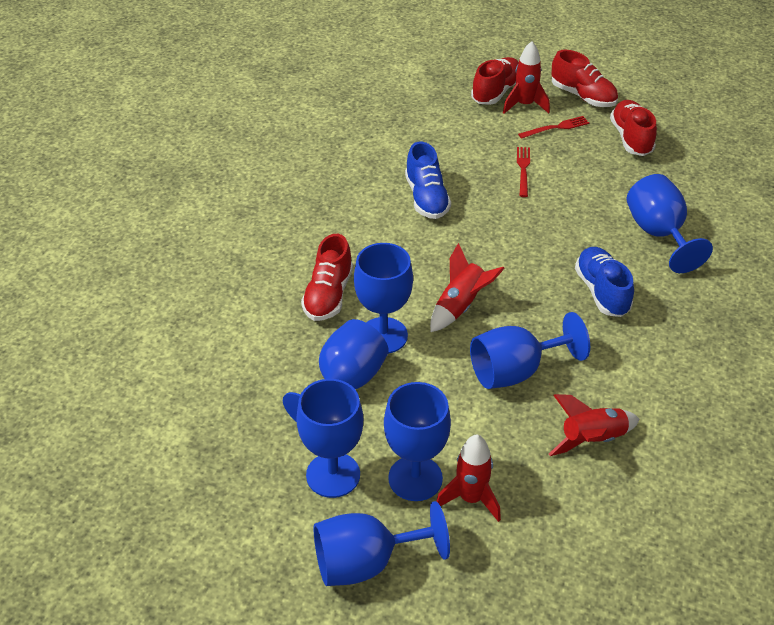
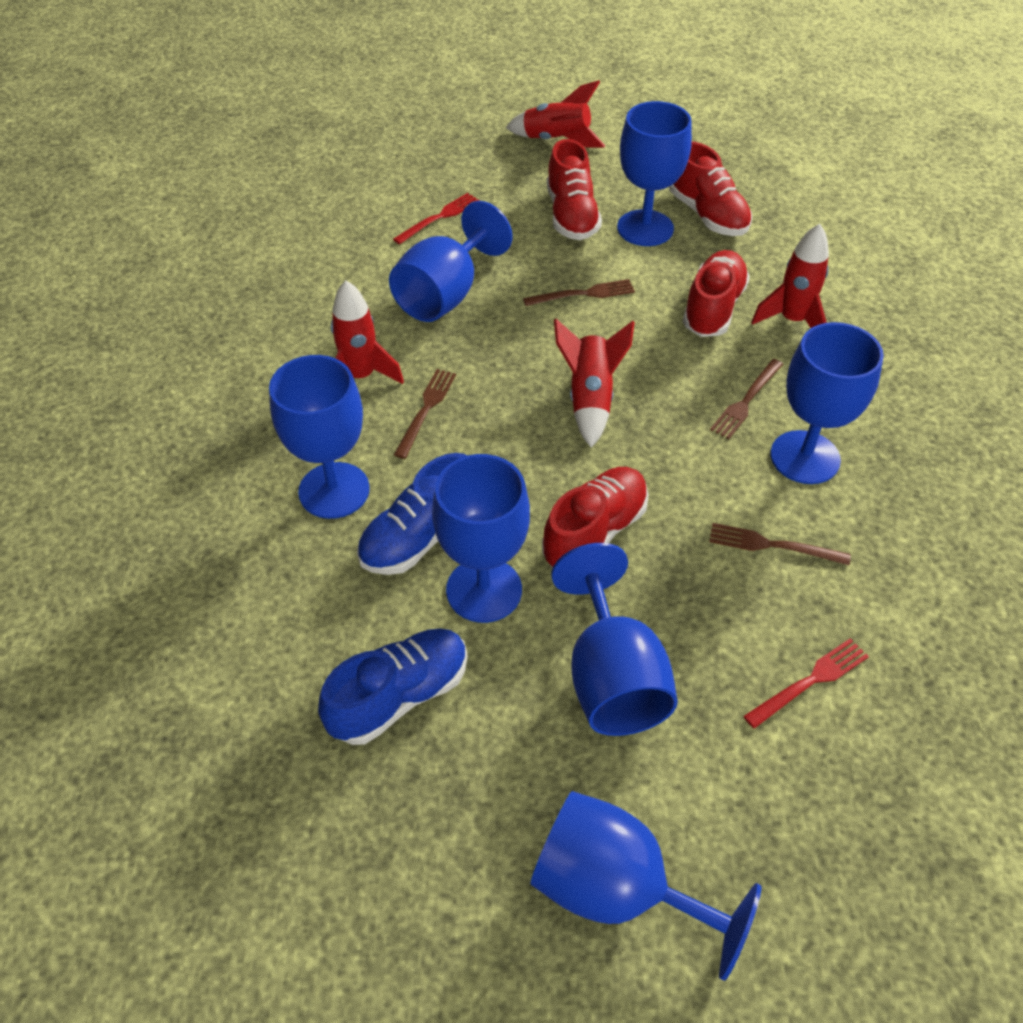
brown fork: none = 0 -> [394,369,456,459] [523,279,635,306] [709,523,851,565] [710,359,783,439] = 4

